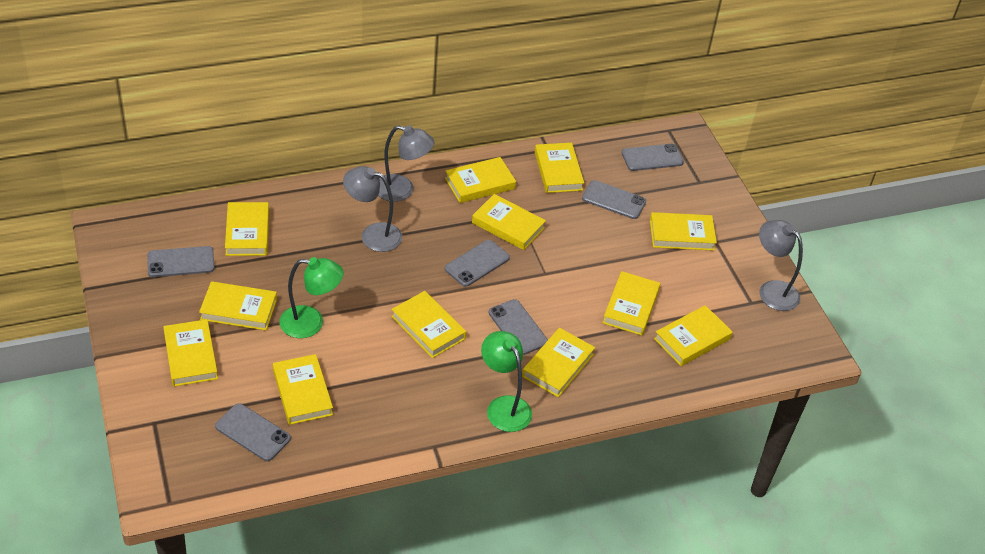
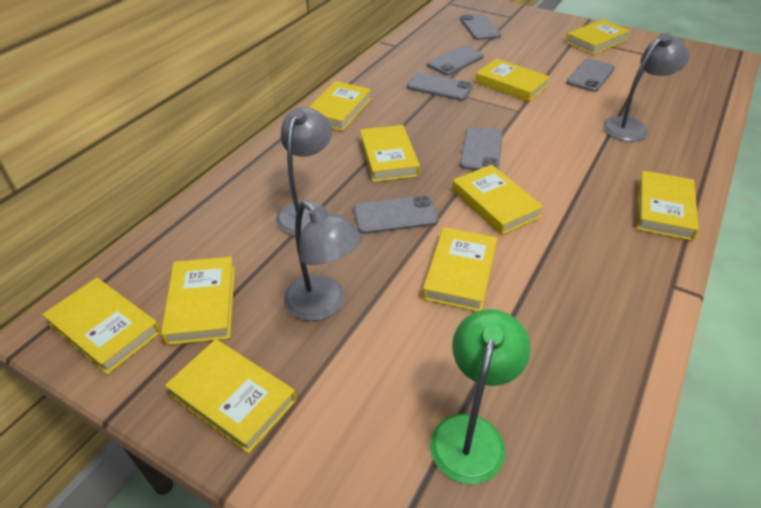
green lamp: [279,257,344,338] [481,331,532,432] = 2 -> [430,309,531,484] = 1
yellow book: [163,319,218,387] [199,281,277,331] [225,202,269,256] [273,354,333,425] [391,291,466,358] [445,157,516,203] [472,194,546,250] [522,328,595,397] [535,143,584,193] [603,271,660,335] [650,212,717,251] [654,305,733,366] = 12 -> [42,278,161,375] [161,257,235,345] [165,339,296,454] [309,81,371,131] [360,125,420,182] [422,227,497,311] [452,165,544,235] [475,58,550,102] [565,19,630,55] [637,170,699,241] = 10

